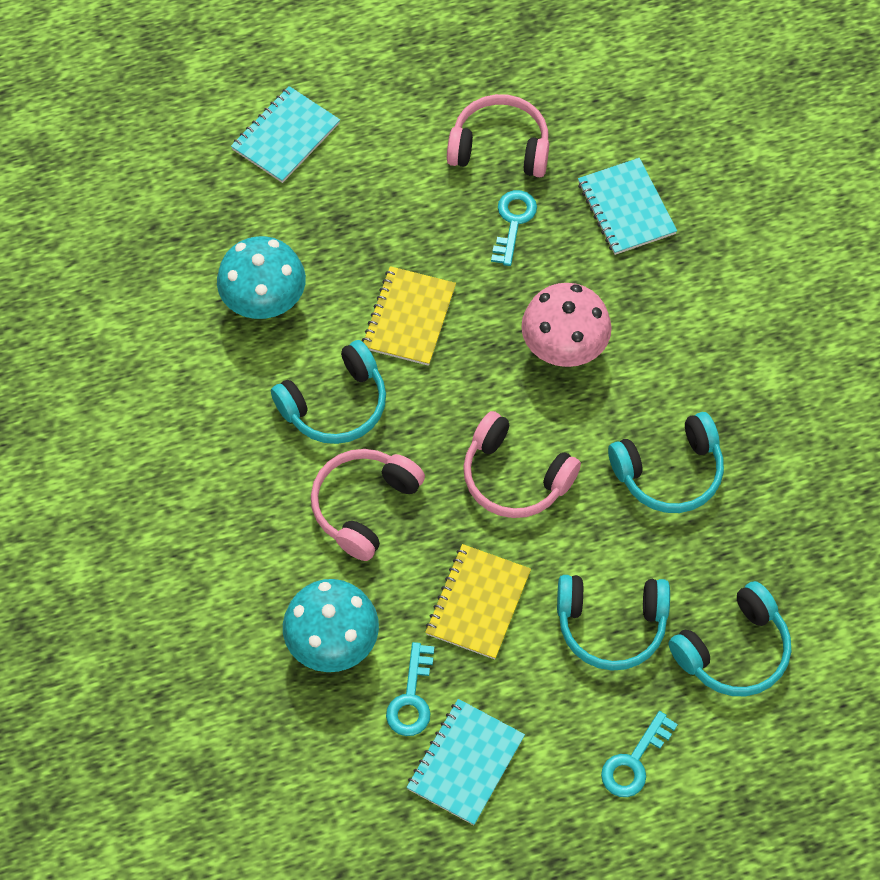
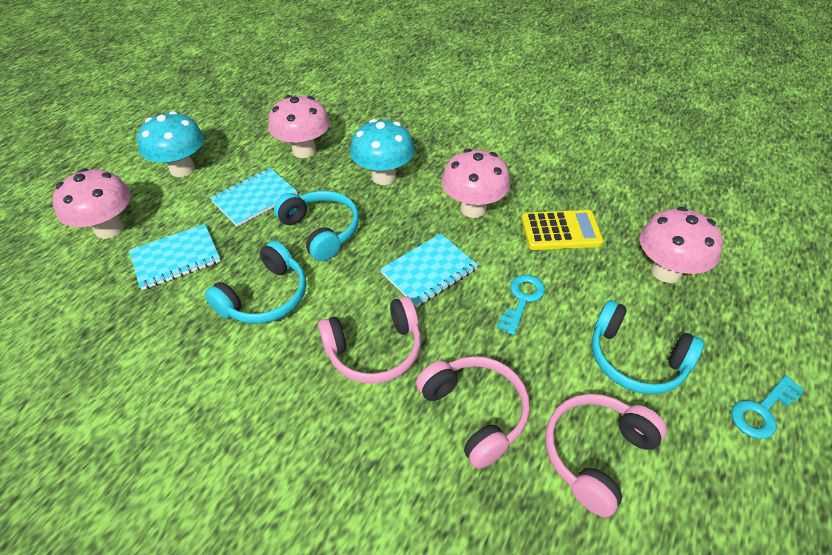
pink mushroom: [521,283,612,367] = 1 -> [52,168,131,239] [268,95,330,158] [442,149,510,218] [640,207,723,283] = 4
turquoise headphones: [271,340,386,444] [557,575,670,671] [608,412,724,513] [669,581,791,696] = 4 -> [205,240,306,324] [274,191,359,261] [592,300,704,394] = 3
turquoise key: [386,642,434,736] [491,190,537,266] [601,711,678,797] = 3 -> [497,274,545,335] [731,375,805,439] = 2
yellow calculator: none = 0 -> [521,210,604,250] = 1
yellow notebook: [362,266,456,366] [425,544,531,659] = 2 -> none = 0

